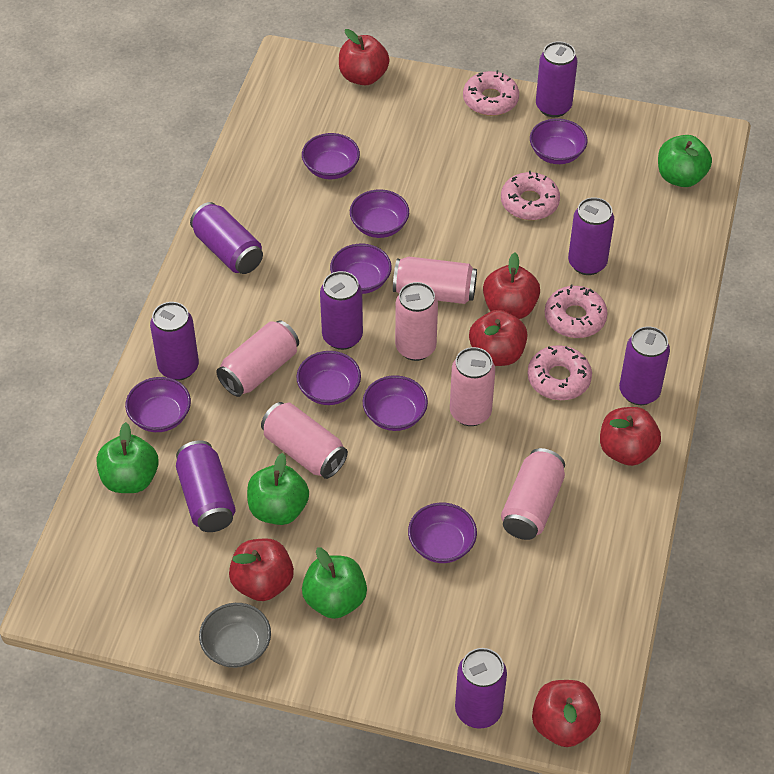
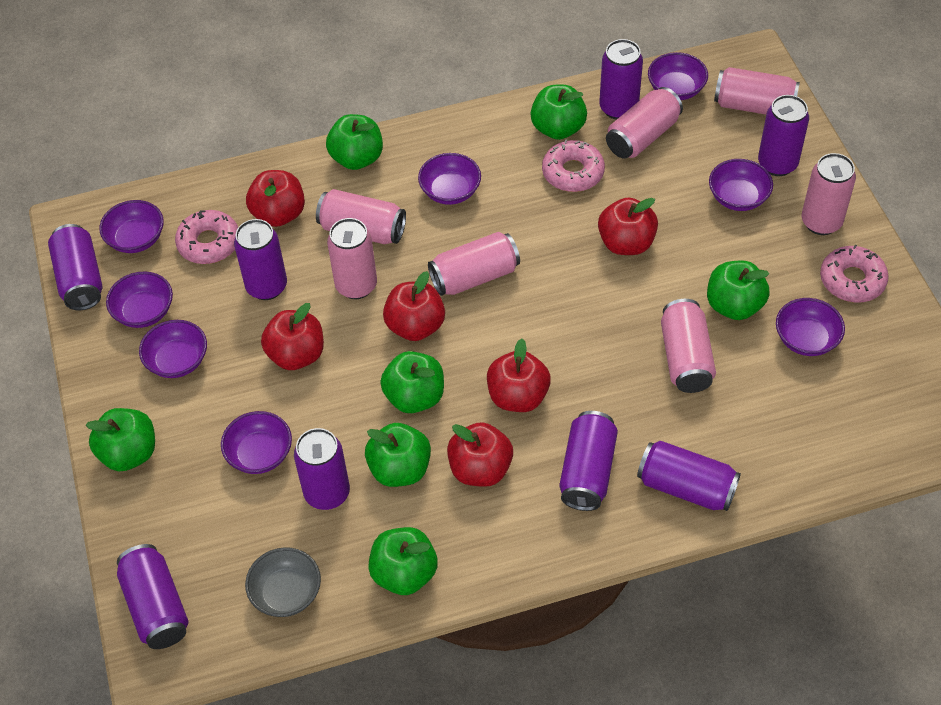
green apple: [97,422,159,493] [247,453,309,525] [302,547,367,619] [658,135,712,187] = 4 -> [86,408,155,471] [326,114,383,170] [365,423,431,487] [368,527,438,595] [380,351,444,413] [530,85,587,140] [707,260,770,320] = 7
pink can: [216,320,299,397] [261,402,348,479] [393,257,477,304] [395,282,438,361] [450,347,495,426] [501,448,565,540] = 6 -> [316,189,406,244] [327,218,377,299] [428,232,520,296] [606,87,683,159] [661,299,716,393] [714,67,800,115] [801,153,856,235] = 7
pink donut: [463,70,519,116] [501,171,560,220] [527,345,592,400] [545,285,608,338] = 4 -> [175,210,238,264] [542,140,605,192] [820,244,889,302] = 3

